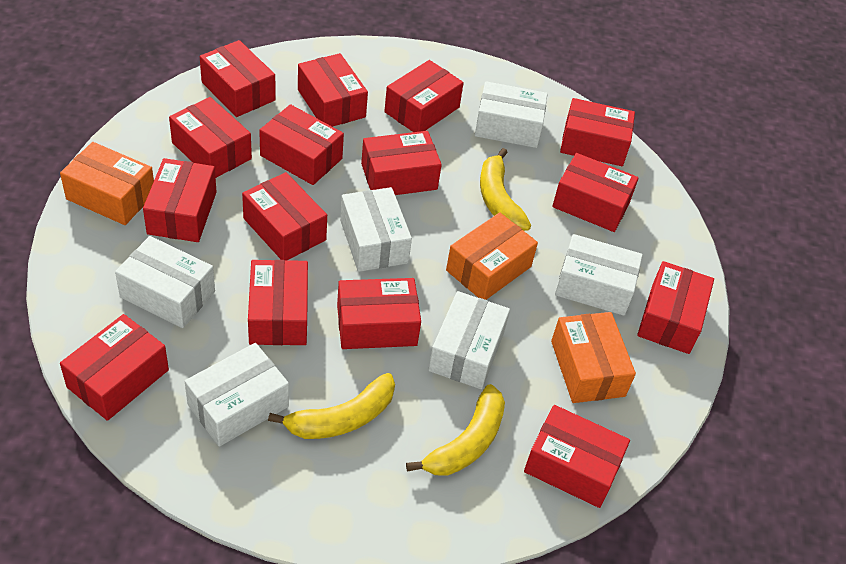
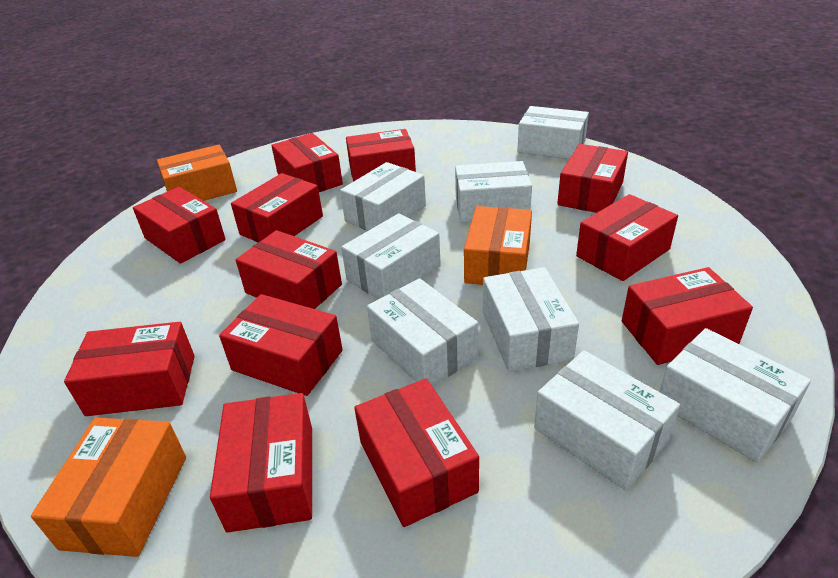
red box: [60,314,169,421] [143,158,217,242] [169,97,252,178] [200,40,276,117] [242,172,327,260] [248,260,308,345] [259,104,344,185] [298,53,368,127] [337,278,421,349] [361,131,442,195] [384,60,464,132] [524,405,630,508] [552,153,639,232] [560,98,635,166] [637,261,714,354] = 15 -> [64,322,195,416] [133,187,226,264] [210,393,312,533] [219,294,343,396] [231,173,323,242] [236,230,342,309] [271,133,343,192] [346,129,416,182] [354,378,479,527] [557,144,628,213] [576,194,678,281] [622,267,753,365] = 12
white box: [115,236,215,328] [184,343,289,447] [340,187,412,272] [428,291,510,389] [475,81,548,148] [555,234,643,316] = 6 -> [340,162,426,231] [341,213,441,299] [367,278,478,387] [455,161,532,223] [483,267,579,372] [517,106,589,159] [534,350,680,491] [660,328,811,463] = 8
yellow banana: [268,373,395,439] [406,384,505,476] [480,148,531,231] = 3 -> none = 0

